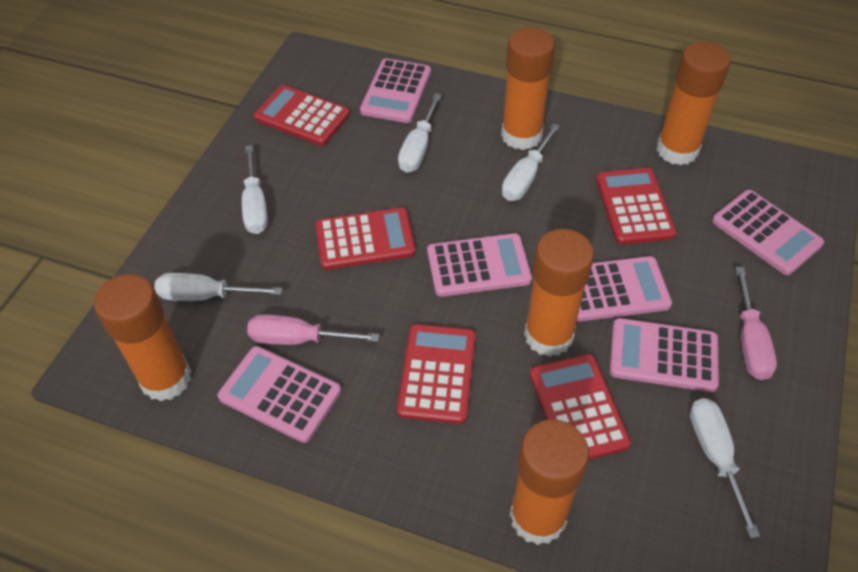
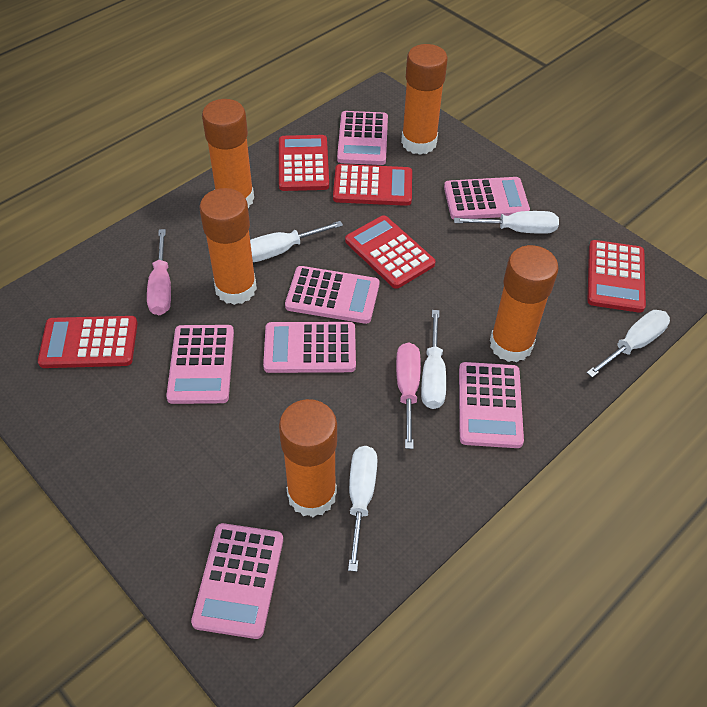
pink calculator: [218,346,341,443] [360,59,431,123] [427,233,532,297] [577,256,672,321] [610,318,719,392] [712,190,824,275] = 6 -> [166,325,234,404] [191,523,283,639] [263,322,356,373] [285,266,379,324] [337,111,388,165] [444,177,530,219] [459,362,524,448] = 7

